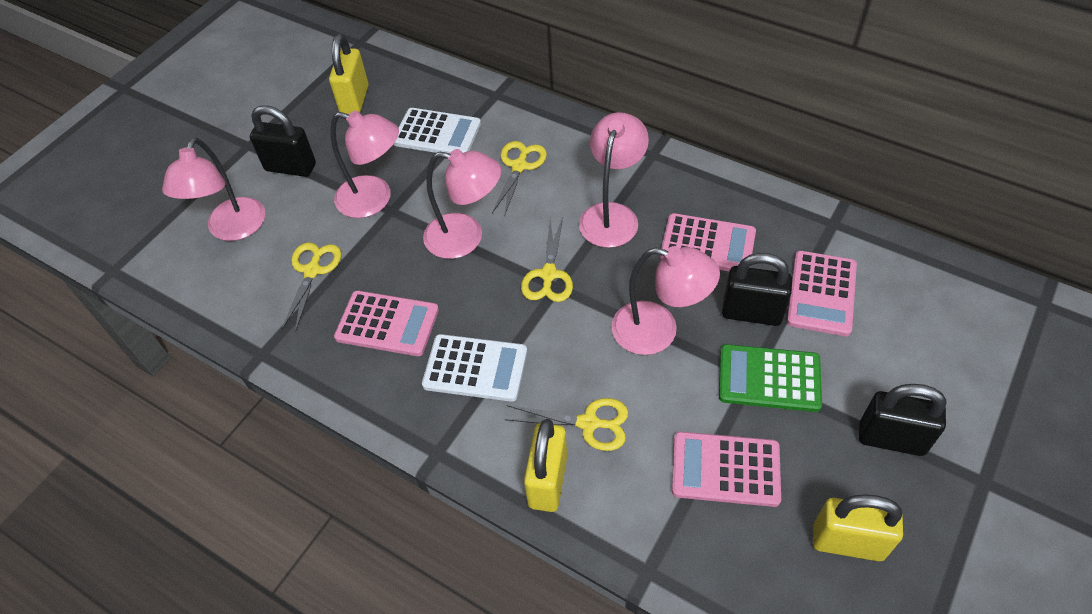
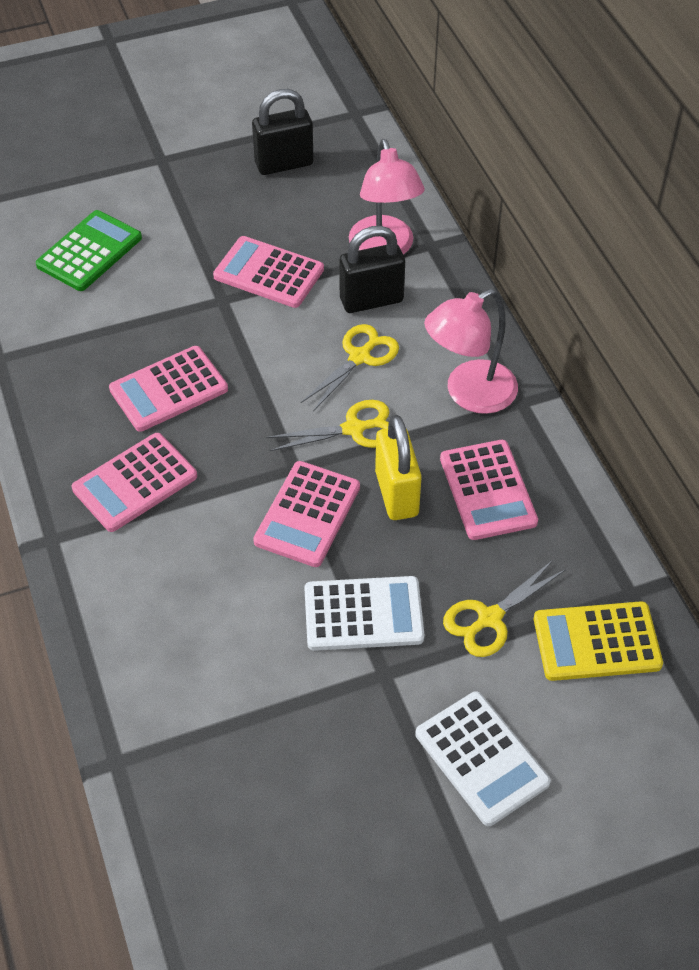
black padlock: [250,105,316,177] [722,253,792,326] [859,384,946,456] = 3 -> [252,89,314,175] [339,226,405,313] = 2
pink calculator: [334,291,439,356] [660,213,756,271] [672,432,781,507] [787,251,857,336] = 4 -> [72,433,197,532] [109,346,228,432] [213,236,324,308] [253,461,360,567] [440,440,538,540] = 5
pink lamp: [162,137,265,241] [330,111,399,218] [423,149,501,259] [579,112,649,248] [611,246,720,355] = 5 -> [349,139,425,255] [424,289,518,414] = 2
yellow calculator: none = 0 -> [534,601,663,681] = 1
yellow padlock: [329,34,369,115] [524,419,567,512] [813,494,903,561] = 3 -> [375,415,422,520] = 1
yellow scissors: [281,242,341,332] [492,141,547,217] [504,398,628,451] [521,217,573,302] = 4 -> [266,400,389,451] [301,324,399,411] [443,560,565,657] = 3

